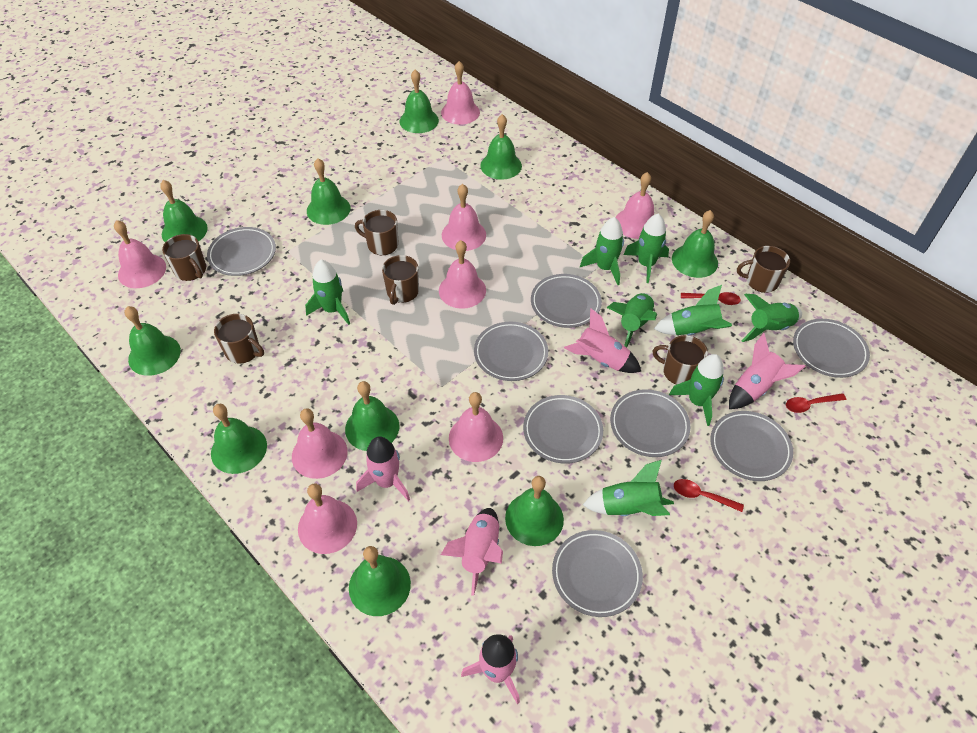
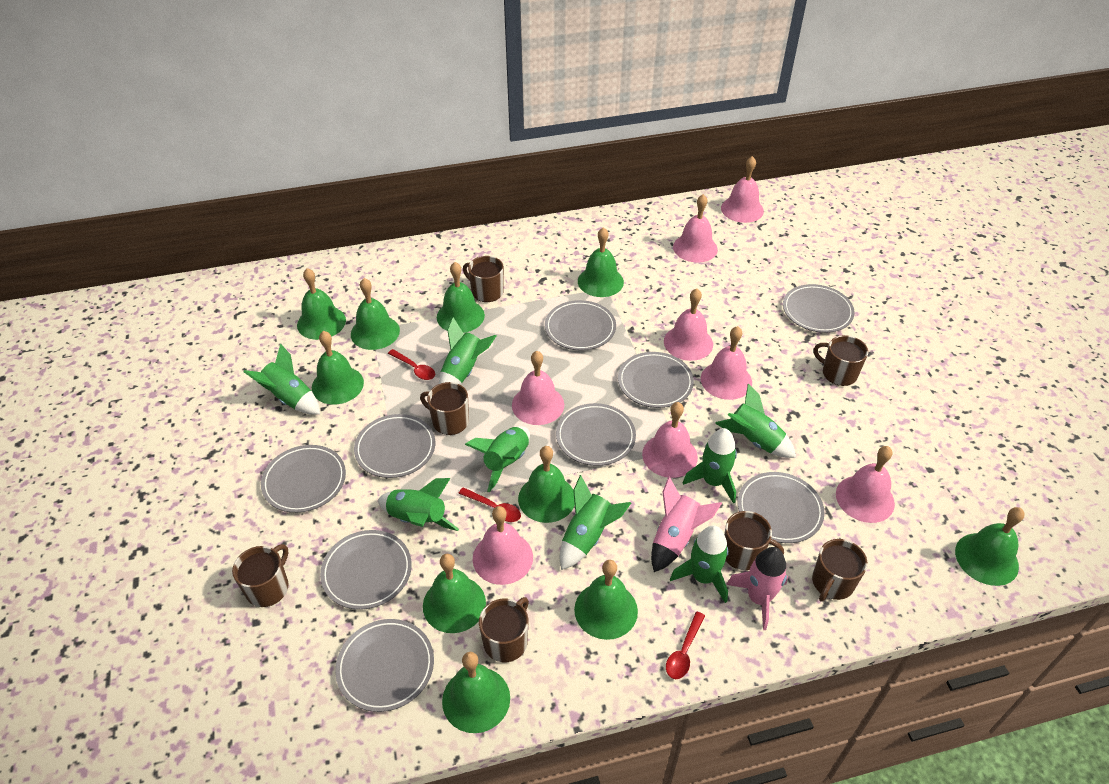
brown mug: [162,234,206,281] [214,314,264,364] [355,210,399,255] [382,255,419,305] [653,335,708,385] [737,246,790,293] = 6 -> [232,544,289,607] [420,382,469,435] [463,256,504,302] [479,597,529,662] [724,511,784,570] [812,539,868,602] [814,335,868,386] = 7
grey plate: [207,227,276,276] [474,322,548,381] [523,395,603,464] [531,274,602,328] [552,530,643,617] [610,389,691,457] [710,411,793,481] [793,319,870,378] = 8 -> [261,445,346,513] [320,530,412,610] [335,619,434,712] [354,414,435,478] [545,300,616,351] [556,403,636,466] [618,352,694,408] [738,472,825,543] [783,284,855,333] = 9
pink rocket: [356,436,410,501] [441,508,503,596] [461,634,520,704] [564,308,641,373] [729,333,806,409] = 5 -> [651,477,722,572] [727,547,788,630] = 2

